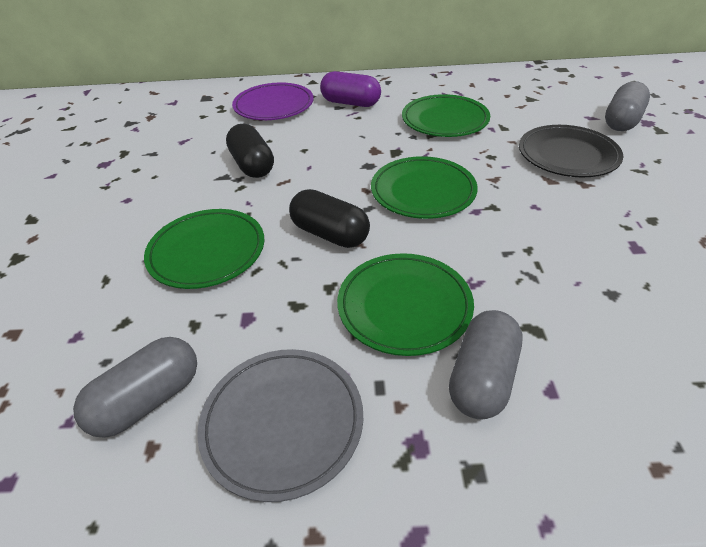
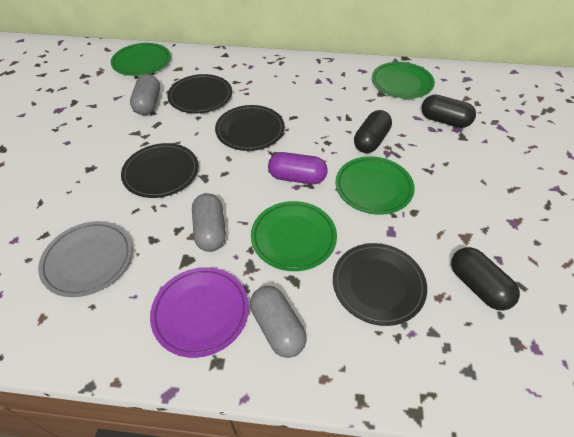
black capsule: [226,124,274,178] [289,189,370,248] = 2 -> [354,110,392,153] [421,95,476,128] [451,247,520,310] = 3
black plate: [519,125,623,177] = 1 -> [121,143,198,198] [167,74,232,113] [215,105,285,151] [333,243,427,326] = 4

